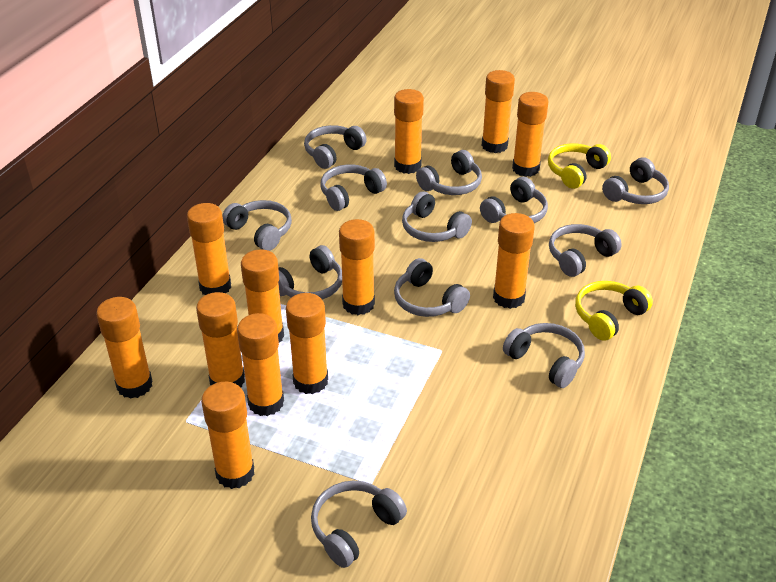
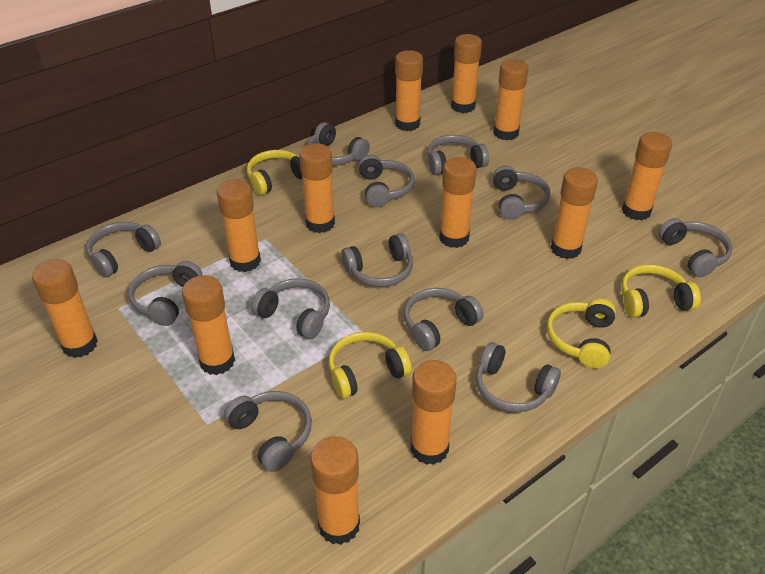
yellow headphones: [548,143,611,189] [575,281,653,341] = 2 -> [247,150,302,195] [329,332,412,399] [547,299,616,369] [621,264,701,318] = 4

